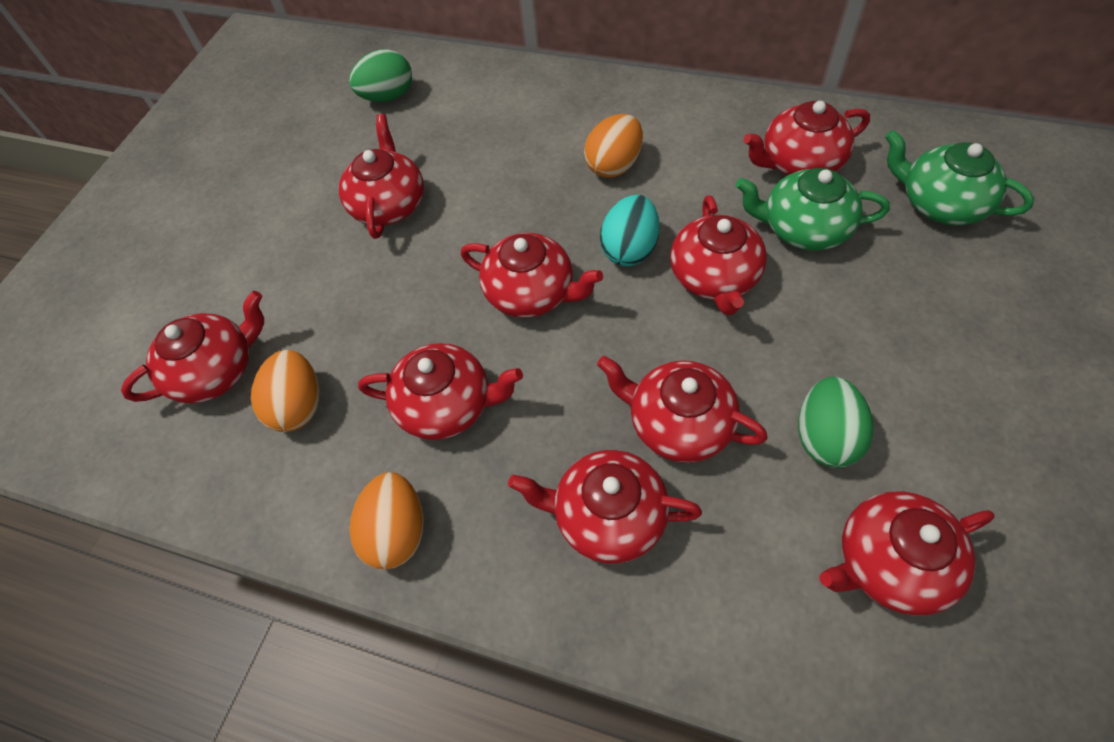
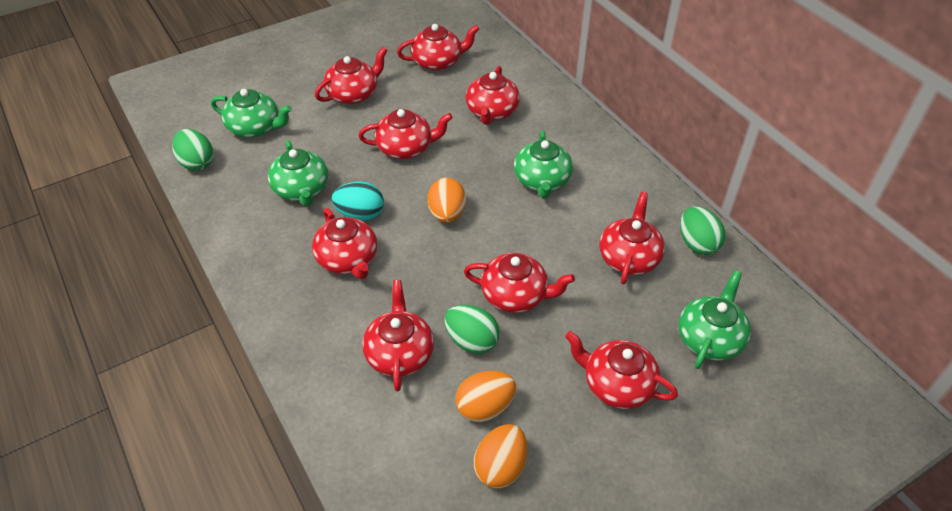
green egg: [349,49,412,102] [798,377,873,468] = 2 -> [172,129,214,171] [444,305,500,354] [680,206,725,255] = 3
green teapot: [736,168,890,251] [885,130,1034,225] = 2 -> [211,89,292,138] [268,140,328,206] [514,130,573,199] [679,270,751,369] = 4

